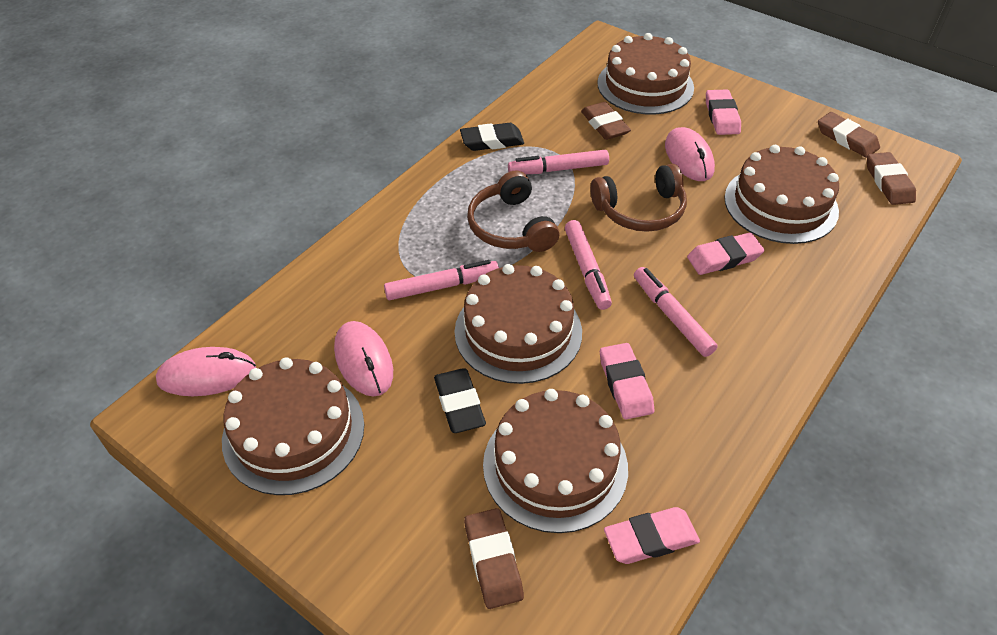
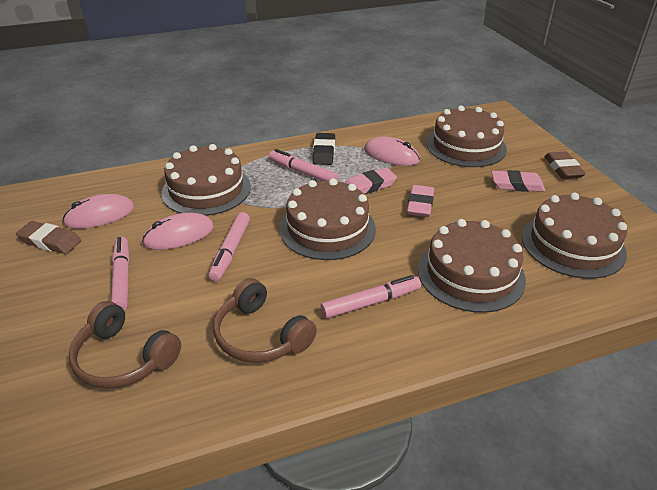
black eraser: [434,368,486,433] [460,123,524,151] = 2 -> [312,133,335,165] = 1
brown eraser: [464,508,524,609] [581,102,631,140] [818,112,880,158] [867,152,916,205] = 4 -> [16,221,81,254] [544,151,586,179] = 2
pink eraser: [600,343,654,420] [604,507,700,564] [687,233,764,275] [706,90,741,135] = 4 -> [345,168,397,194] [407,185,434,217] [491,170,545,192] = 3

